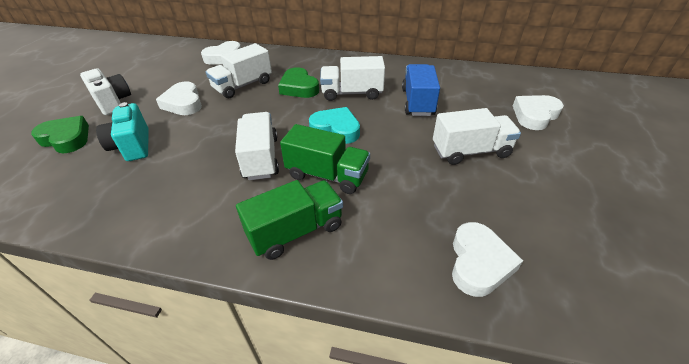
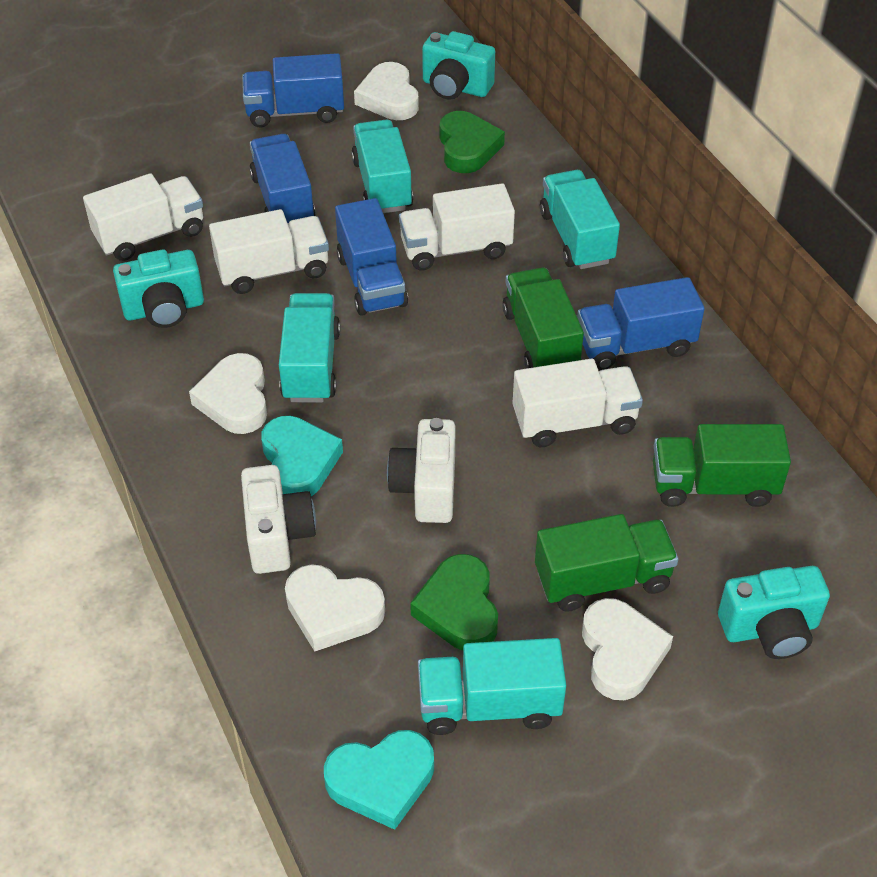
blue truck: [402,64,440,116] = 1 -> [242,53,344,127] [249,134,315,224] [335,198,408,316] [577,277,705,370] = 4
green truck: [236,180,343,260] [280,124,370,194] = 2 -> [502,268,584,369] [535,514,678,612] [653,424,791,507] = 3
turquoise camera: [96,102,149,161] = 1 -> [113,249,204,328] [422,31,495,100] [718,566,830,659] = 3
turquoise heart: [309,107,360,144] = 1 -> [261,416,343,496] [324,730,434,830] = 2
turquoise truck: none = 0 -> [279,293,340,402] [351,119,413,213] [418,638,566,735] [540,170,620,269] = 4
white camera: [80,68,131,115] = 1 -> [241,465,316,574] [387,418,456,523] = 2

